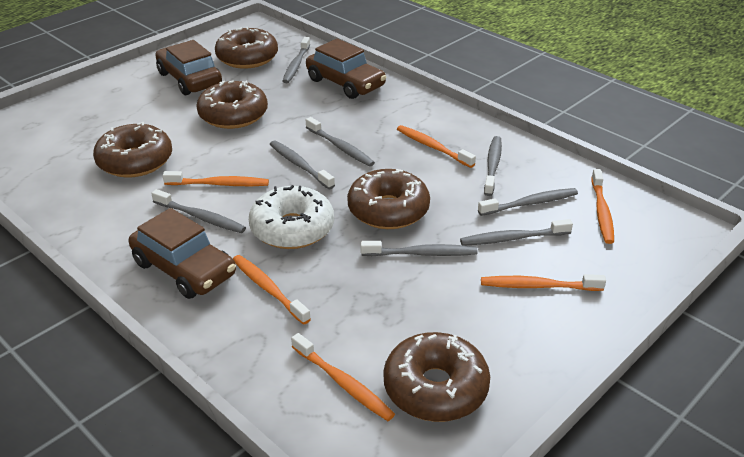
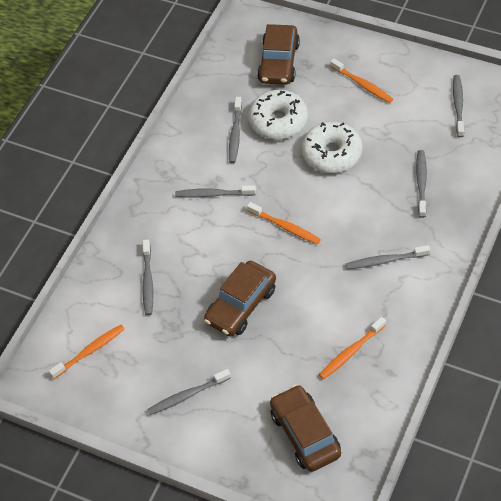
brown donut: [93,122,172,177] [196,80,268,129] [215,27,278,69] [347,169,430,229] [384,332,490,422] = 5 -> none = 0
grey toothbrush: [151,189,246,233] [270,141,335,189] [283,37,310,83] [306,117,375,167] [361,241,478,256] [460,219,573,245] [478,188,578,216] [484,136,502,196] = 8 -> [142,239,153,315] [147,369,231,415] [175,185,256,198] [229,97,242,163] [346,245,430,269] [416,150,427,218] [453,75,464,137] = 7
orange toothbrush: [163,171,269,186] [233,255,311,325] [291,333,395,421] [397,125,476,168] [481,274,606,291] [591,169,614,244] = 6 -> [49,325,125,379] [247,202,321,244] [319,317,386,379] [330,58,393,103] = 4
white donut: [249,185,334,249] = 1 -> [249,90,308,140] [302,122,362,173] = 2

